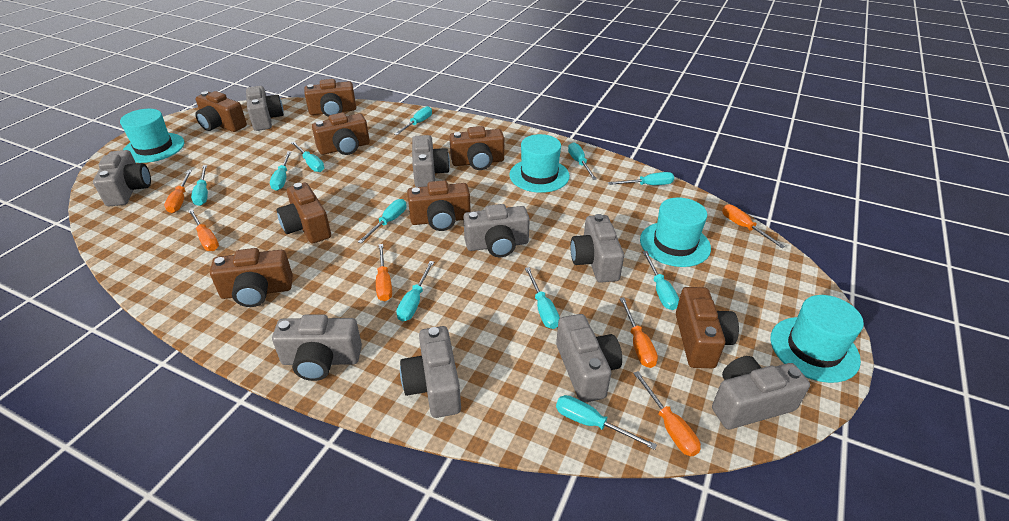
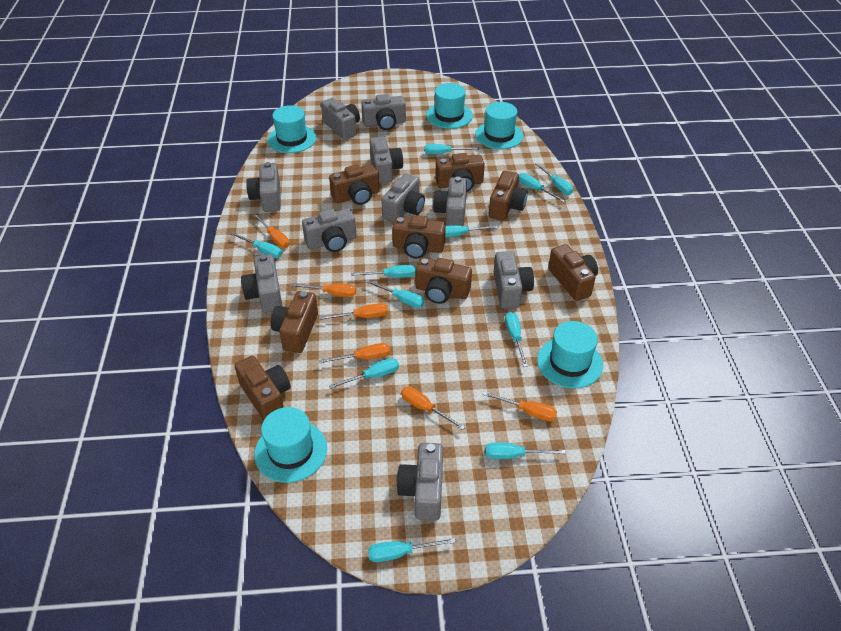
grey camera: [93,150,151,206] [246,86,284,131] [272,314,362,381] [400,326,461,418] [412,135,450,187] [463,204,530,257] [556,314,622,403] [570,214,624,283] [712,356,810,429] = 9 -> [241,254,283,313] [246,162,281,212] [302,208,357,252] [321,98,360,140] [361,94,406,130] [370,137,403,183] [381,173,425,223] [396,443,443,520] [433,177,467,226] [494,251,534,309] = 10
turquoise hat: [120,109,185,163] [509,134,570,193] [640,197,711,267] [771,295,864,383] = 4 -> [254,407,327,483] [268,105,316,153] [426,83,473,129] [475,102,524,149] [537,321,603,388] = 5

